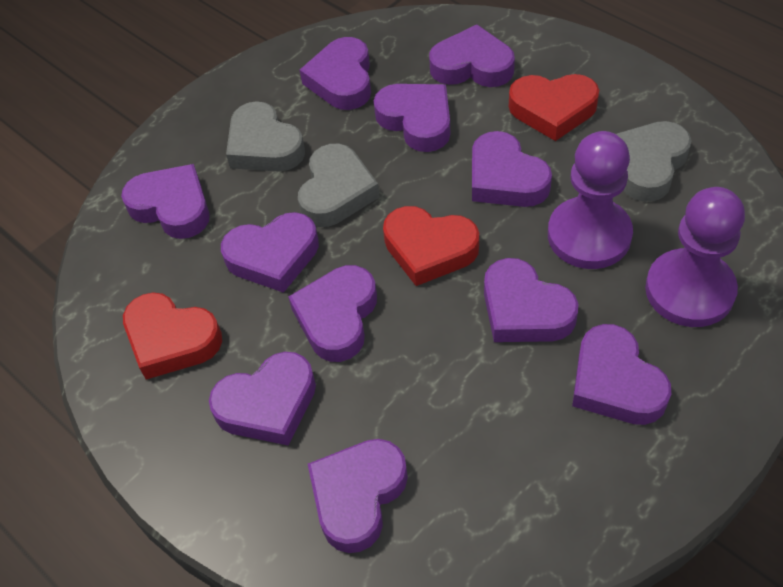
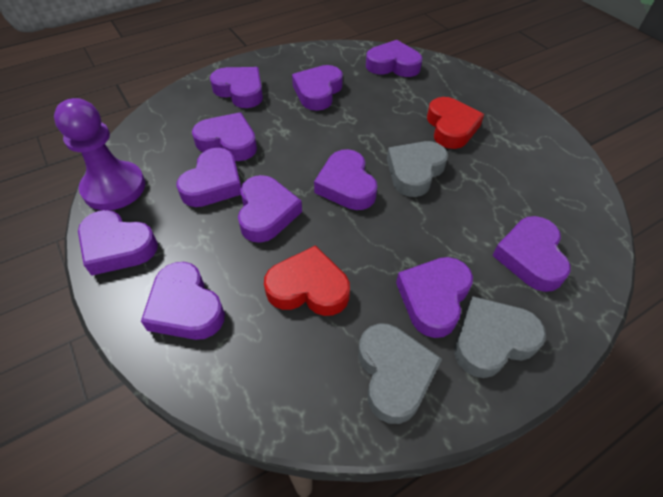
purple pawn: [548,131,633,269] [645,187,745,327] = 2 -> [54,98,145,211] = 1
red heart: [123,292,222,380] [383,206,479,286] [509,74,599,141] = 3 -> [264,245,350,316] [427,97,484,149] = 2

